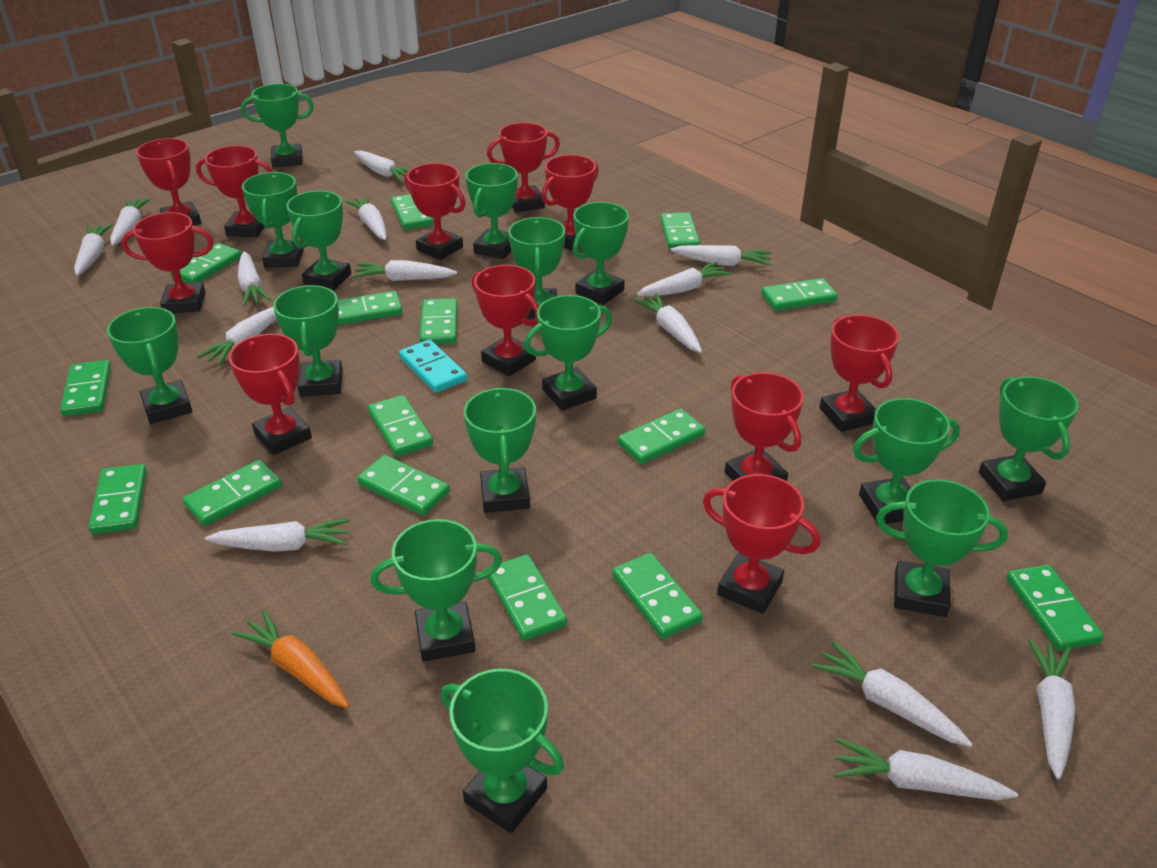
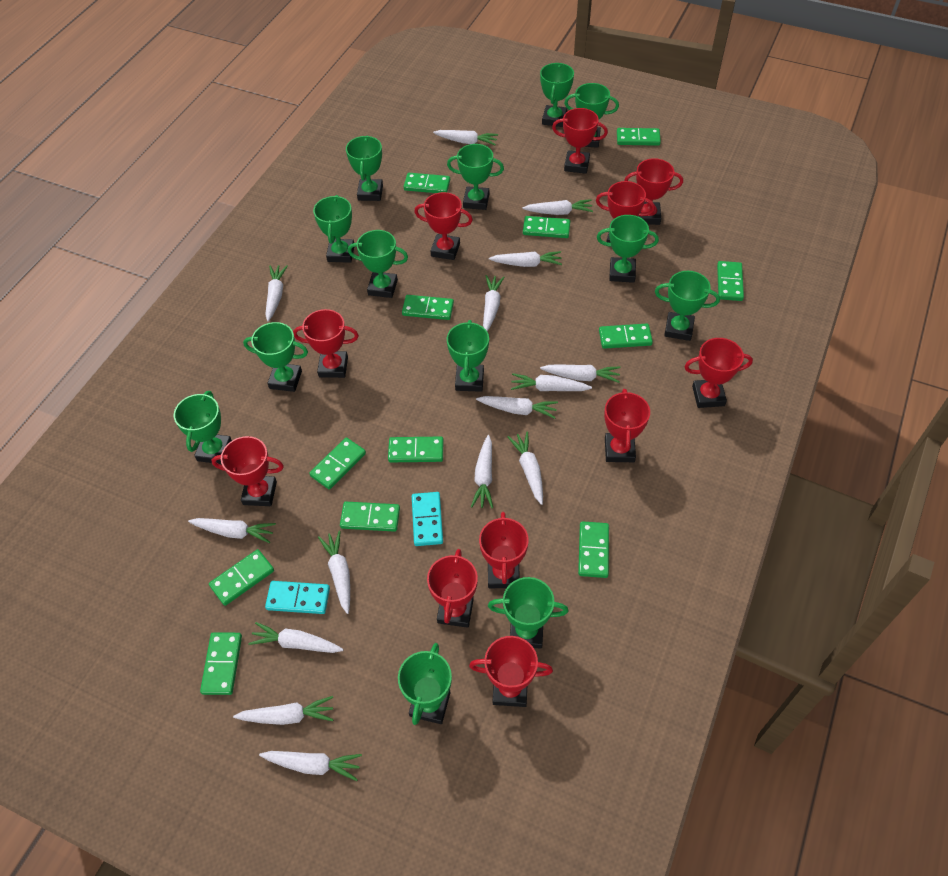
green domino: [60,360,111,416] [88,464,147,534] [170,243,242,283] [182,460,282,526] [338,291,403,325] [357,455,450,515] [368,395,433,456] [391,194,433,230] [419,298,457,344] [488,554,567,641] [612,553,703,639] [618,409,705,464] [660,212,700,249] [761,278,838,311] [1006,565,1104,651] = 15 -> [200,632,242,695] [209,549,274,606] [309,437,366,489] [340,502,400,532] [388,437,444,462] [402,295,454,320] [404,173,450,193] [523,216,570,238] [578,521,609,578] [599,324,653,349] [617,128,661,146] [717,261,744,301] = 12
green trophy: [107,307,192,424] [241,84,314,167] [242,172,304,267] [273,285,343,397] [286,191,351,291] [370,519,502,661] [441,669,564,833] [464,387,536,513] [465,163,518,259] [508,217,565,319] [524,295,612,411] [573,202,629,305] [853,398,960,524] [876,479,1008,617] [979,376,1078,501] = 15 -> [174,391,232,464] [243,322,308,392] [313,195,354,263] [346,135,383,201] [348,230,408,298] [398,643,452,725] [447,144,504,210] [447,320,489,392] [488,577,569,649] [540,63,574,127] [564,83,619,148] [597,215,659,283] [655,271,720,341] = 13
orange carrot: [232,610,349,708] = 1 -> none = 0
turquoise domino: [399,339,467,393] = 1 -> [265,581,330,614] [412,492,443,546] = 2
white carrot: [74,224,113,276] [110,198,151,246] [197,307,276,365] [205,519,350,552] [237,252,271,306] [345,196,387,240] [353,260,457,281] [354,150,409,182] [633,293,702,353] [637,262,732,296] [671,245,771,266] [813,641,972,747] [834,738,1018,800] [1028,639,1075,779] = 14 -> [188,518,276,543] [233,696,334,725] [248,622,344,653] [259,751,362,781] [265,265,288,321] [318,531,350,614] [433,130,498,145] [471,435,493,508] [476,396,558,419] [483,275,504,331] [489,251,562,267] [508,432,543,505] [511,373,592,391] [522,199,593,215] [540,365,620,383] = 15

